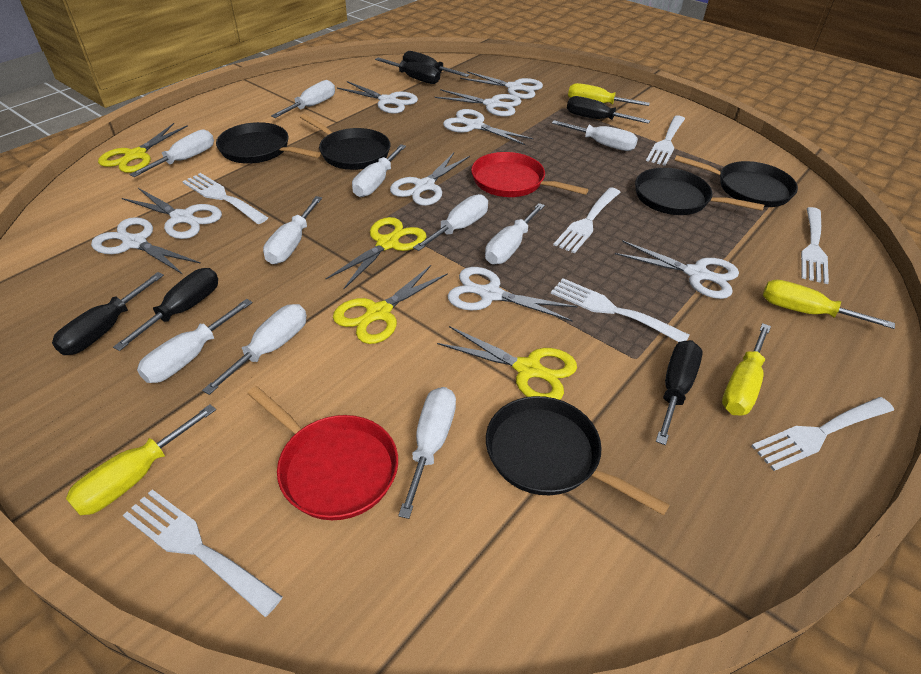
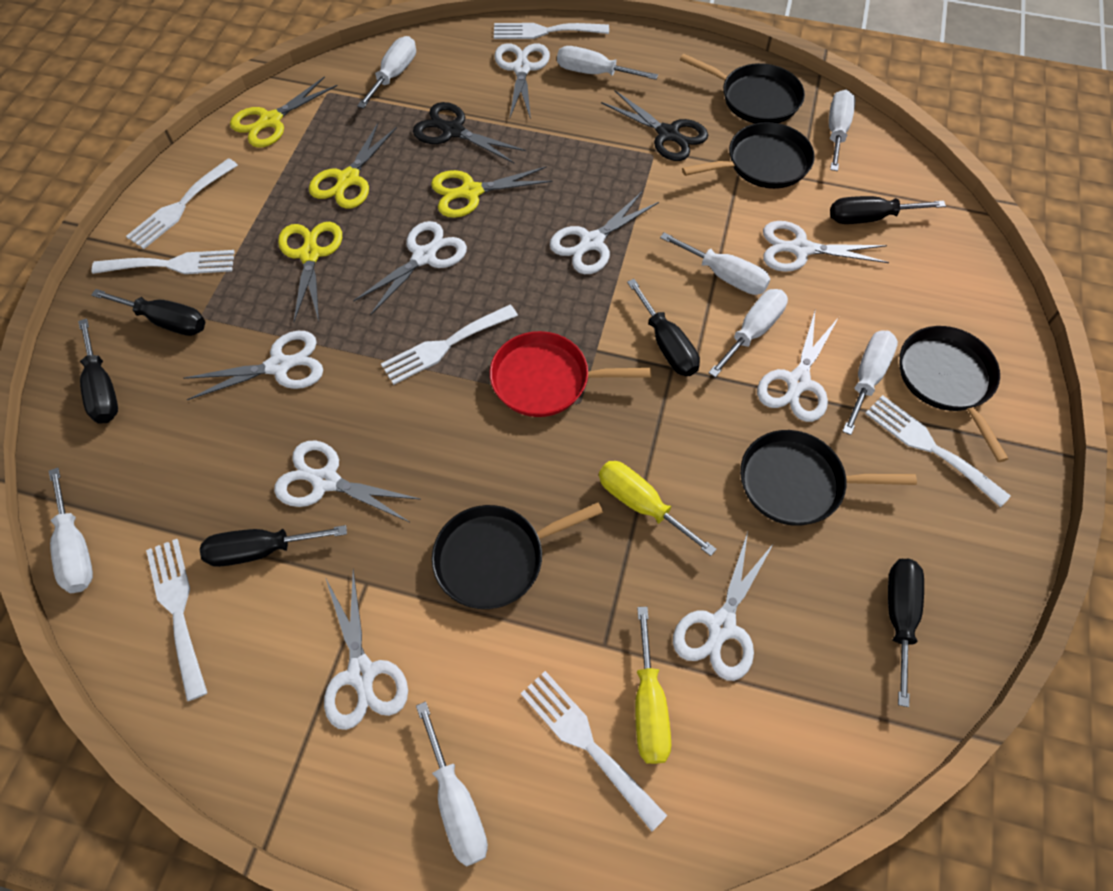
black scissors: none = 0 -> [413,102,526,163] [601,91,708,161] = 2
red pan: [247,386,398,520] [471,152,588,197] = 2 -> [490,331,651,417] = 1
white screwdriver: [129,129,214,177] [137,299,253,383] [202,304,306,395] [263,196,322,264] [271,80,335,118] [352,144,406,197] [398,387,456,519] [413,194,488,251] [485,203,545,264] [552,120,638,151] = 10 -> [49,468,93,593] [357,36,416,109] [416,701,488,866] [557,46,658,80] [660,232,770,295] [708,289,788,378] [829,90,855,171] [842,330,898,435] = 8
yellow screwdriver: [66,404,216,515] [568,83,650,106] [722,323,771,416] [763,280,895,329] = 4 -> [599,461,717,556] [635,607,671,764] = 2

